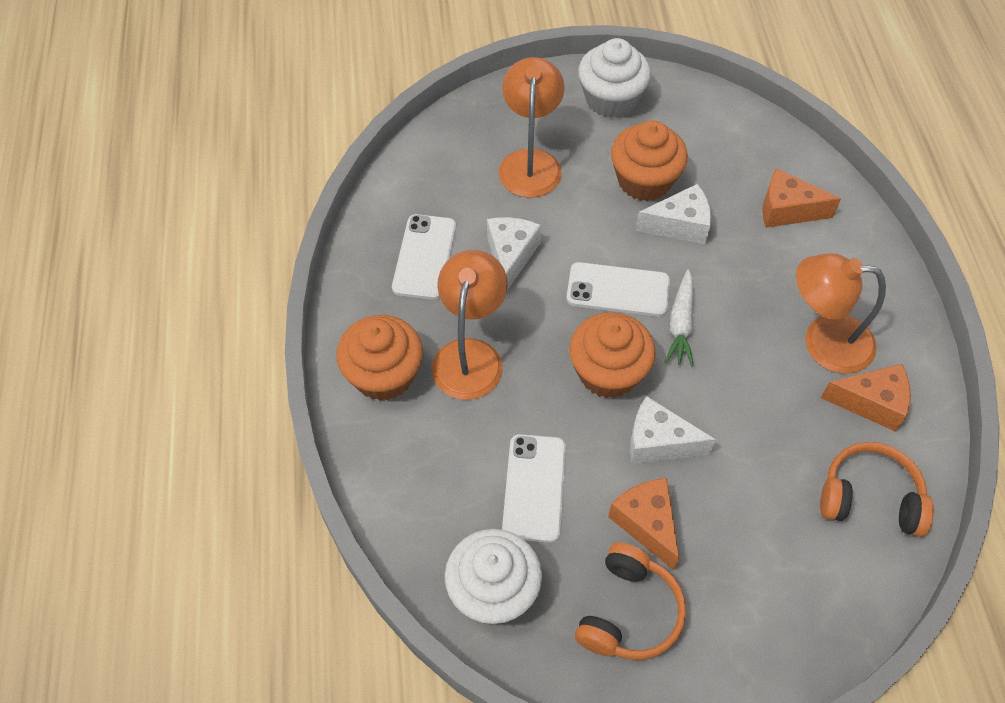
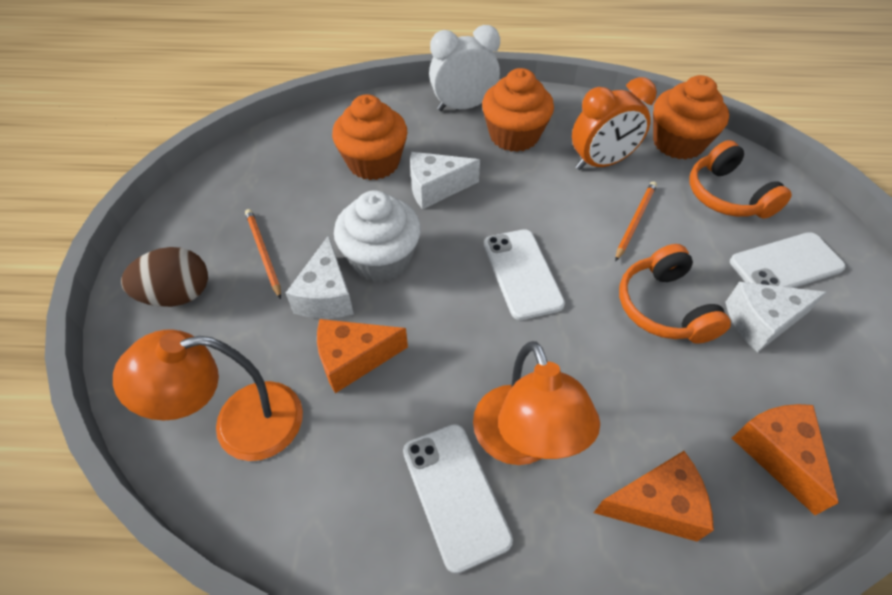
brown egg: none = 0 -> [121,247,208,307] = 1
orange clock: none = 0 -> [572,77,657,170] = 1
orange lamp: [432,250,508,400] [499,57,564,198] [796,253,886,374] = 3 -> [113,330,303,461] [473,341,600,465] = 2
orange pencil: none = 0 -> [245,209,281,299] [615,181,657,261] = 2
white carrot: [665,269,694,366] = 1 -> none = 0
white clock: none = 0 -> [429,25,500,111] = 1
white cupcake: [445,529,542,624] [578,38,651,118] = 2 -> [334,190,421,282] = 1

